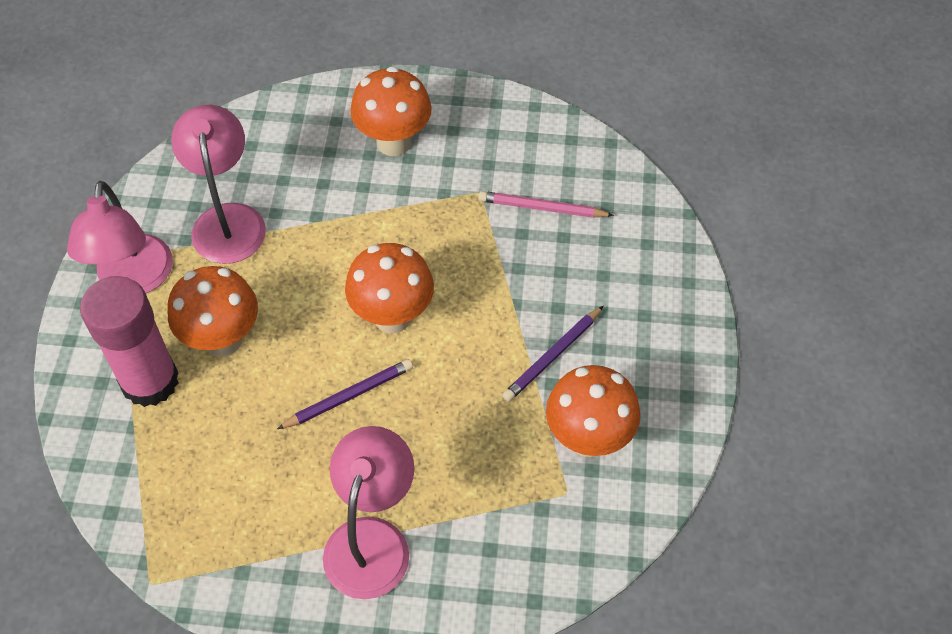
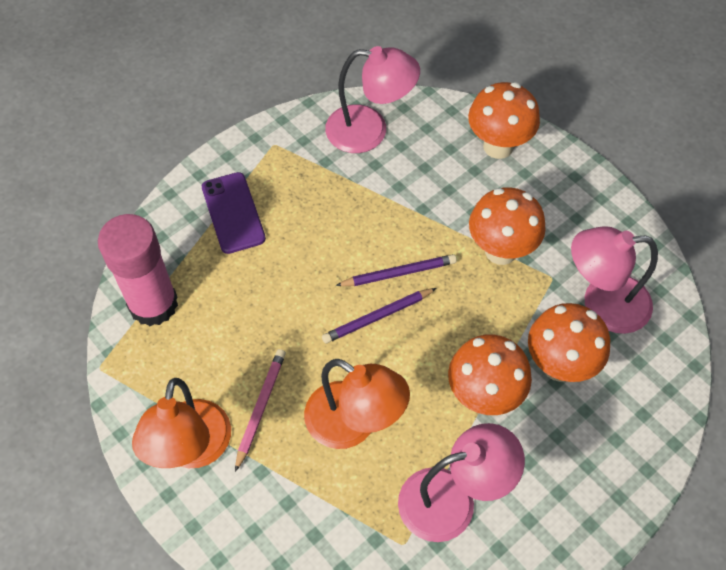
orange lamp: none = 0 -> [132,378,231,468] [304,359,410,449] = 2
purple phone: none = 0 -> [202,172,266,254] = 1

